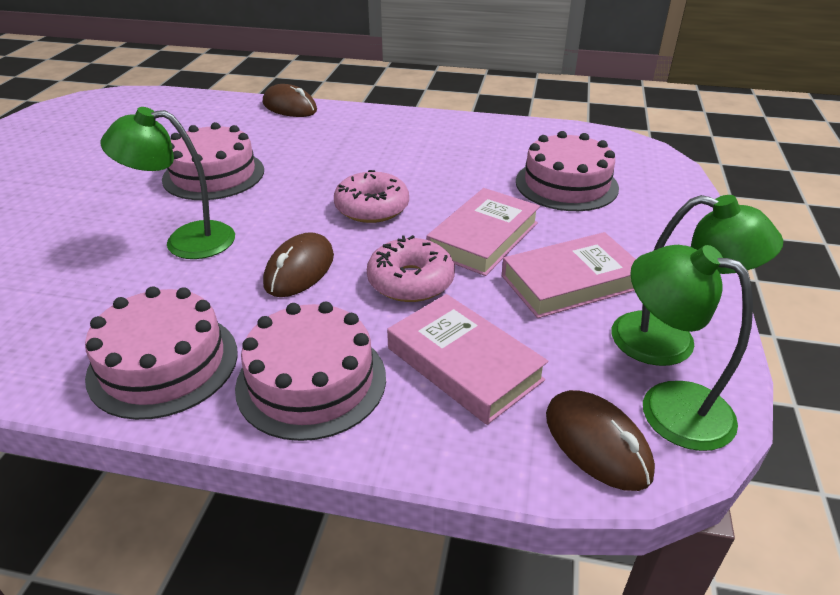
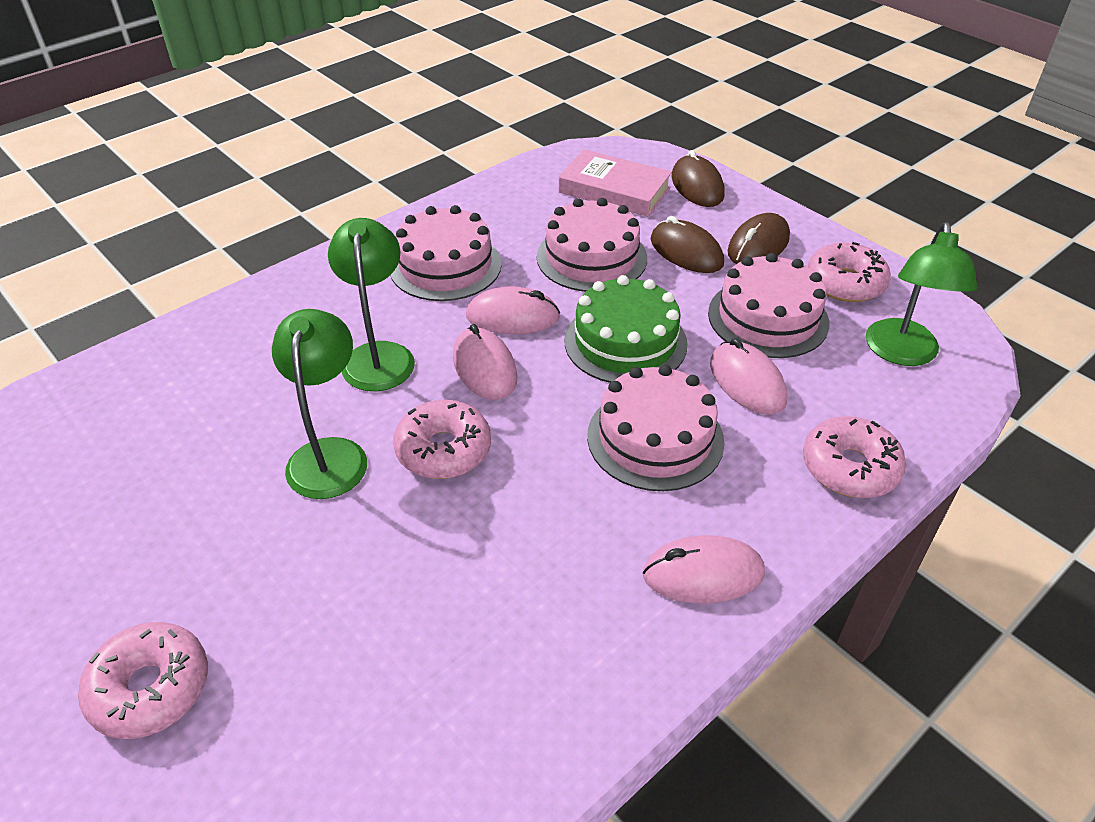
green cake: none = 0 -> [564,275,688,383] = 1
pink book: [387,294,548,425] [426,188,540,276] [502,232,636,318] = 3 -> [559,149,672,217] = 1
pink donut: [334,170,409,223] [367,235,455,302] = 2 -> [78,622,208,739] [393,400,491,479] [803,416,906,498] [807,242,891,302] = 4
pink mouse: none = 0 -> [453,324,518,400] [466,286,560,334] [643,535,765,603] [710,338,787,415] = 4

